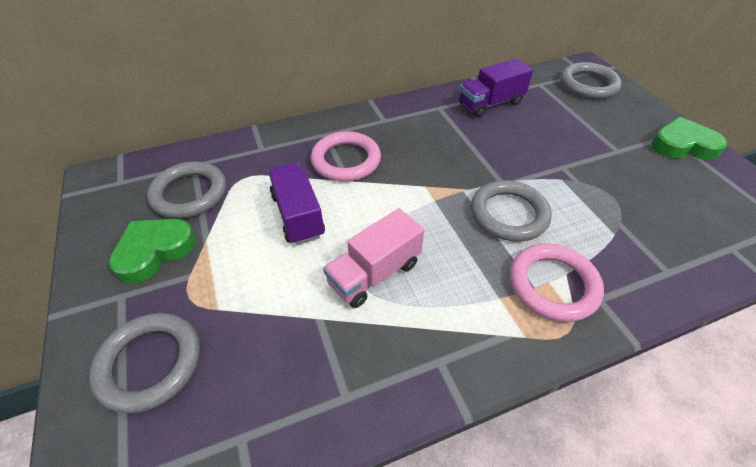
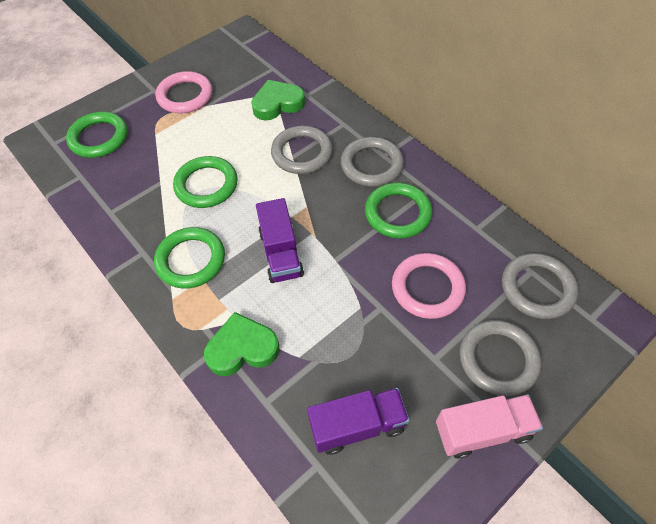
green ring: none = 0 -> [66,112,128,158] [154,227,225,289] [173,156,238,208] [365,183,432,239] = 4

